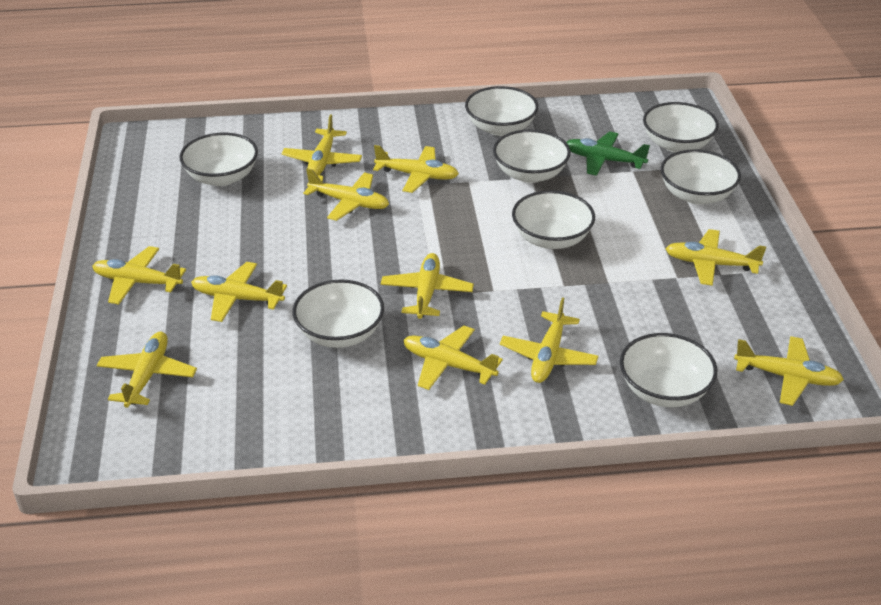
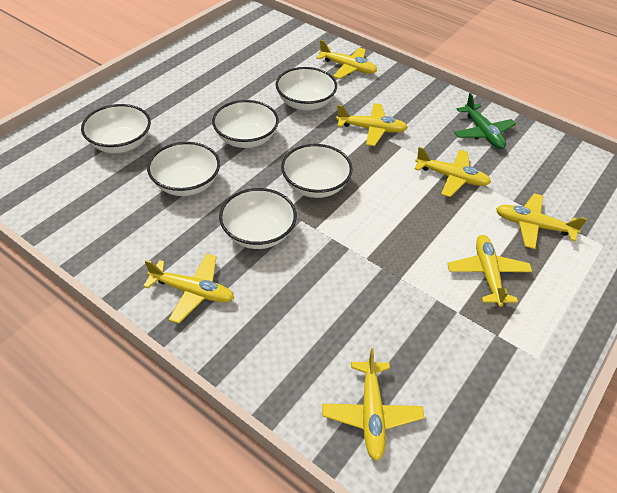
white bowl: [179,133,258,186] [293,280,384,348] [465,86,538,136] [493,129,571,183] [512,190,595,249] [620,333,718,407] [643,102,719,153] [661,149,741,205] = 8 -> [81,104,151,153] [147,142,220,196] [212,100,279,148] [219,188,297,249] [276,67,337,111] [281,144,353,198] = 6
yellow plane: [92,246,186,305] [97,332,197,408] [191,262,287,322] [281,114,362,176] [303,168,389,221] [373,145,459,193] [381,253,474,319] [403,326,503,390] [500,297,598,383] [665,229,766,286] [734,336,844,406] = 11 -> [143,254,234,323] [316,40,377,79] [322,348,424,461] [336,103,408,146] [415,147,491,197] [447,235,532,307] [496,193,587,249] = 7

